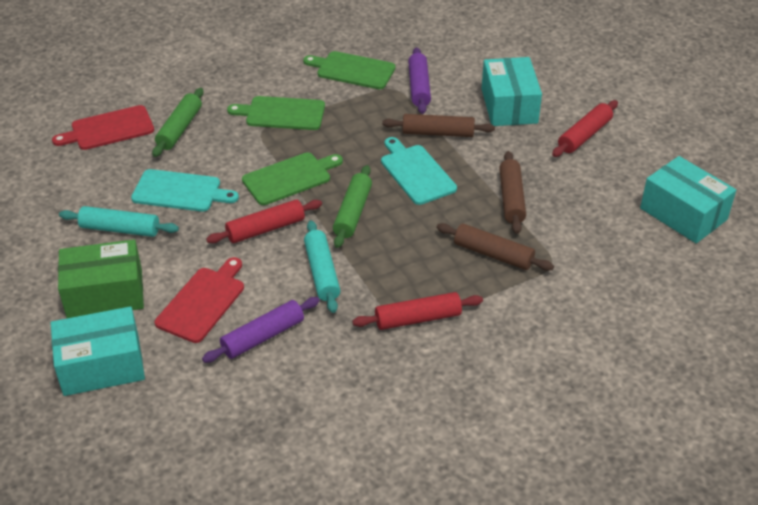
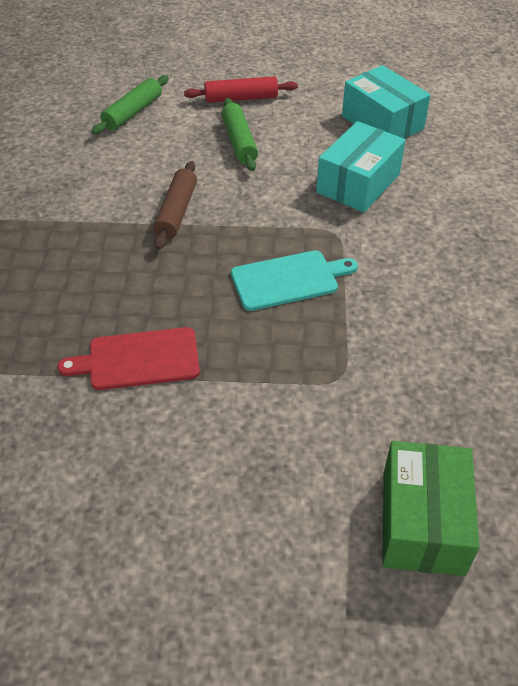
brown rolling pin: [382,114,495,137] [437,223,554,271] [499,151,526,234] = 3 -> [153,161,197,250] = 1
green cutting board: [227,96,325,130] [242,153,343,205] [303,51,396,89] = 3 -> none = 0
purple rolling pin: [202,297,320,363] [408,47,431,114] = 2 -> none = 0
red cutting board: [52,105,154,150] [155,257,244,343] = 2 -> [57,327,200,390] = 1
red rolling pin: [206,199,322,243] [353,292,483,330] [552,100,618,157] = 3 -> [184,76,298,103] = 1
turquoise box: [51,306,145,396] [481,57,542,126] [640,156,736,243] = 3 -> [316,121,405,213] [342,65,431,139] = 2
turquoise cutting board: [131,169,239,212] [381,137,457,205] = 2 -> [231,250,358,311] = 1
turquoise rolling pin: [59,206,179,237] [304,220,340,313] = 2 -> none = 0

